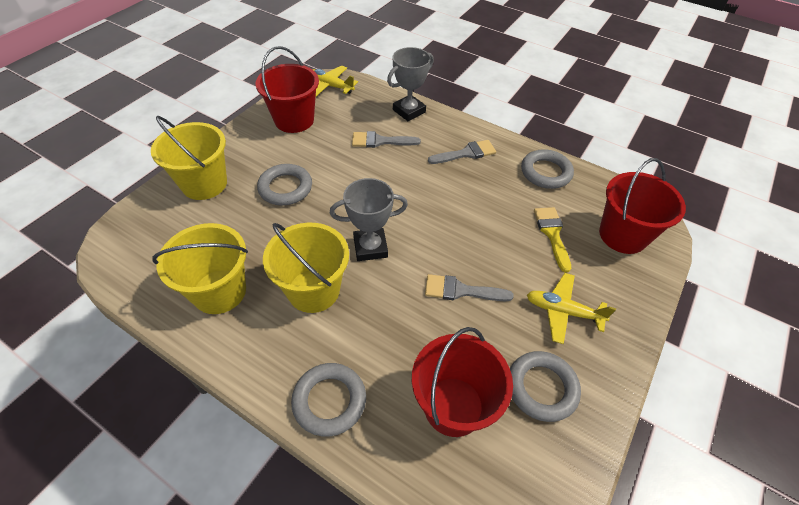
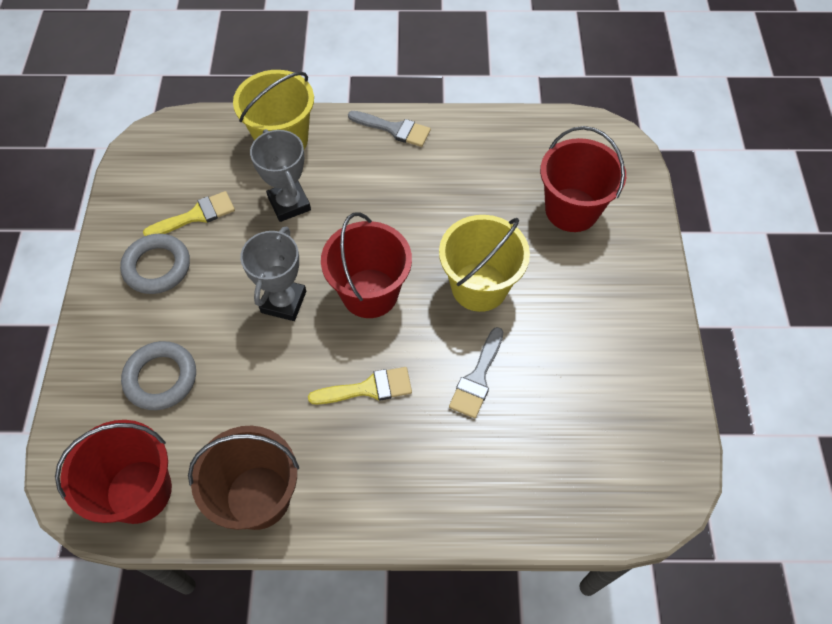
brown bucket: none = 0 -> [188,426,299,530] = 1
grey brush: [352,131,421,148] [425,274,513,301] [428,140,496,164] = 3 -> [348,111,431,147] [449,327,503,418] = 2
grey ring: [257,164,312,206] [291,363,366,437] [510,351,581,422] [521,149,574,189] = 4 -> [120,234,190,294] [121,341,196,410] = 2
yellow brush: [534,207,571,273] = 1 -> [143,191,235,236] [308,367,412,405] = 2
yellow bucket: [151,116,227,200] [152,223,248,314] [263,223,349,313] = 3 -> [233,70,314,149] [439,215,530,312] = 2
yellow plane: [312,65,358,96] [527,273,616,344] = 2 -> none = 0

